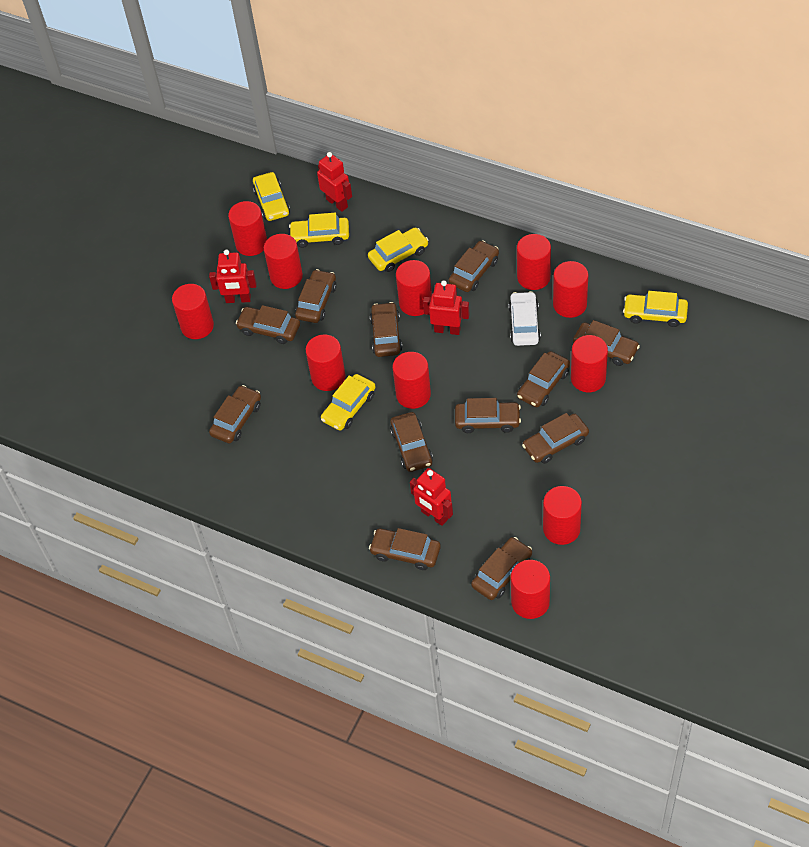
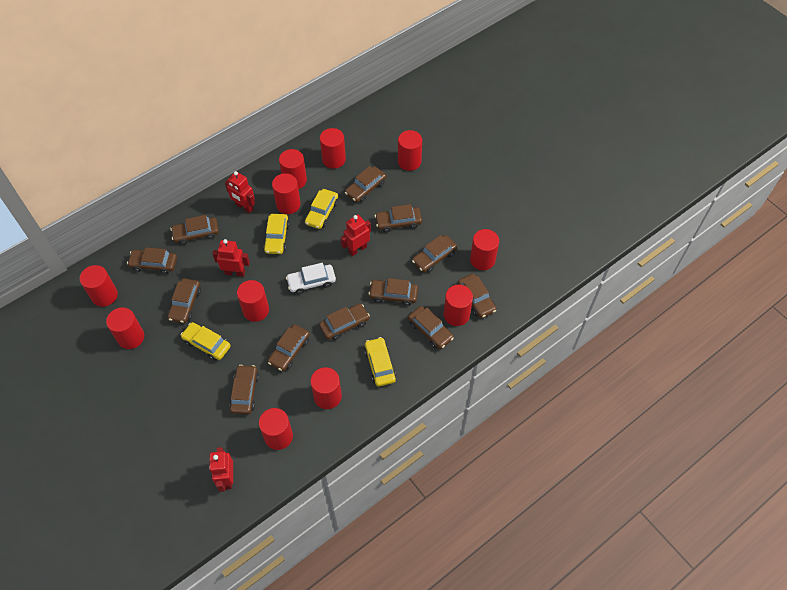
yellow car: [253,172,290,221] [289,213,349,248] [321,374,376,431] [368,227,428,272] [623,291,688,327] = 5 -> [181,322,231,360] [263,214,290,254] [305,189,338,229] [364,337,396,387] = 4

